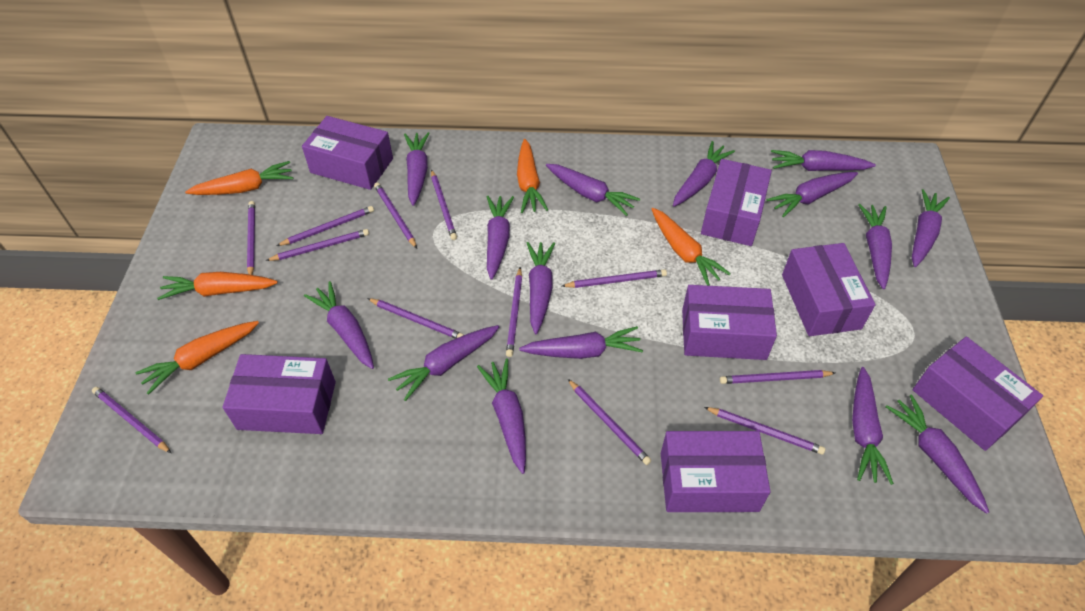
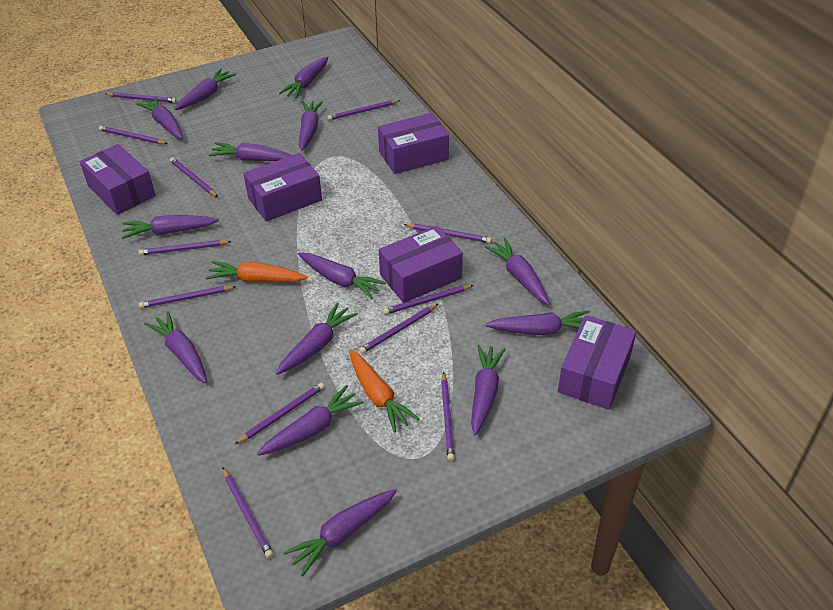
orange carrot: [135,321,259,395] [157,272,278,300] [185,161,294,195] [517,139,548,213] [652,208,731,286] = 5 -> [206,261,307,282] [349,350,420,433] = 2
purple box: [223,354,336,434] [302,116,393,190] [661,431,771,512] [682,285,777,360] [701,159,772,246] [782,243,876,336] [913,337,1043,451] = 7 -> [80,144,156,215] [243,153,322,222] [378,113,449,174] [379,226,463,303] [558,315,637,410] = 5
purple carrot: [304,281,374,369] [388,325,499,401] [404,132,430,206] [477,358,526,474] [487,196,514,280] [519,326,643,359] [527,242,555,334] [546,164,640,216] [673,141,735,207] [766,172,858,217] [771,150,876,171] [852,367,894,485] [858,204,892,289] [886,394,989,514] [912,189,950,267] = 15 -> [121,215,219,239] [137,97,183,139] [144,311,207,383] [175,68,236,110] [209,142,292,161] [257,385,364,456] [276,303,358,375] [279,56,328,98] [283,489,397,576] [298,252,386,299] [299,101,323,151] [471,345,505,435] [484,238,550,305] [485,310,590,335] = 14

